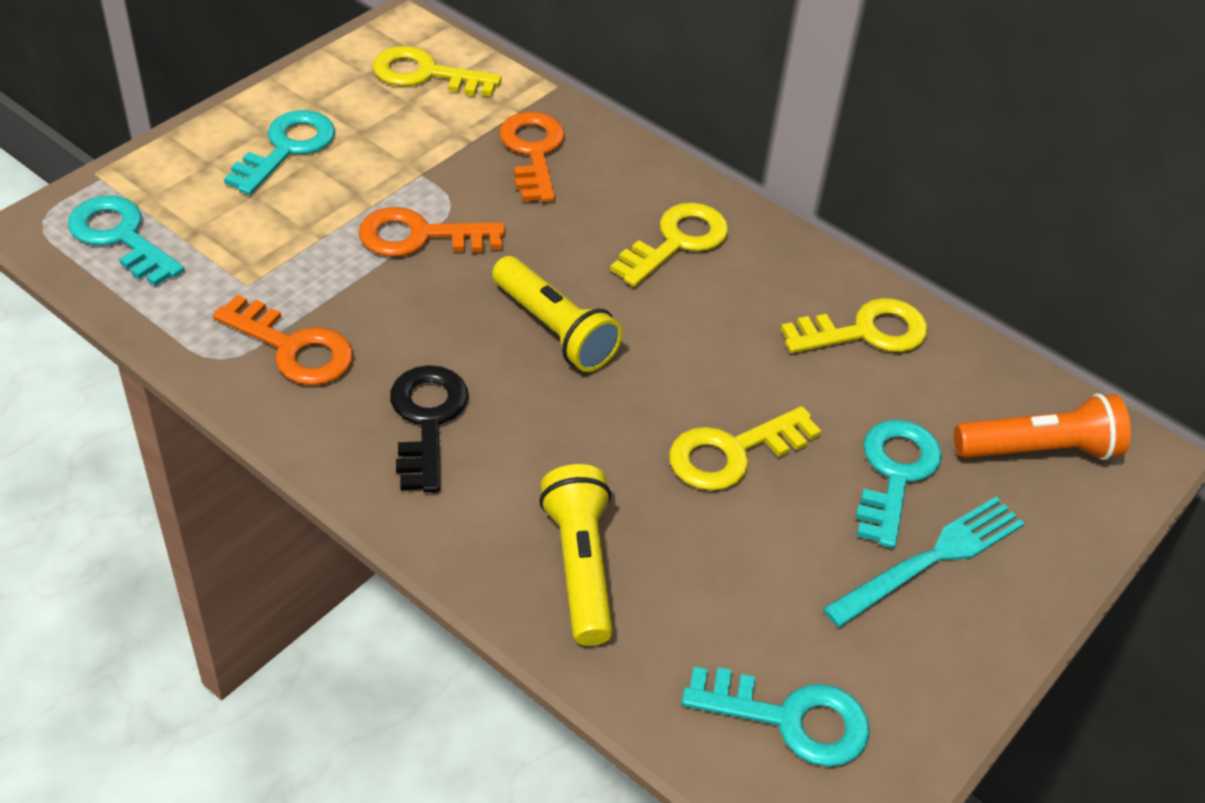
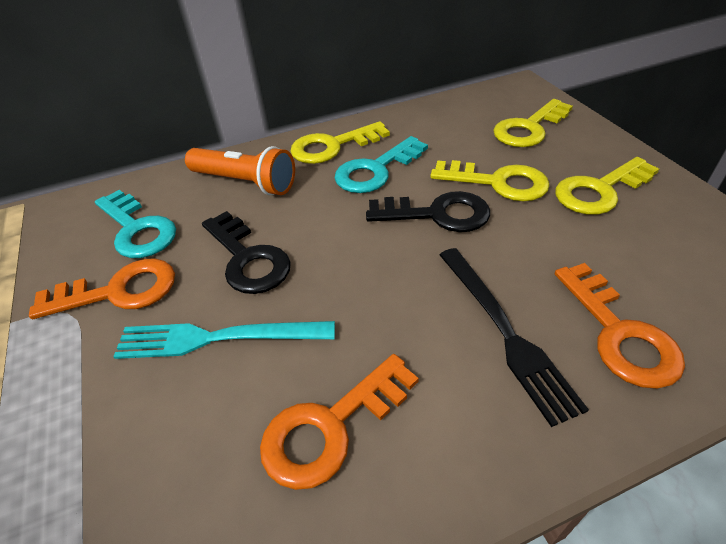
black fork: none = 0 -> [440,248,589,427] = 1
black key: [390,365,468,493] = 1 -> [202,211,291,294] [366,191,490,232] = 2
turquoise key: [68,196,184,286] [224,110,335,195] [682,667,870,767] [856,419,942,548] = 4 -> [95,190,176,258] [335,136,428,193] = 2
yellow flashlight: [492,256,623,372] [539,464,613,646] = 2 -> none = 0

